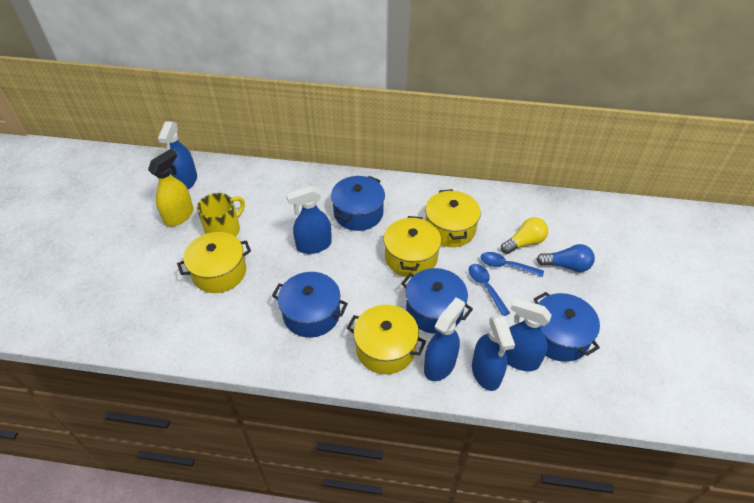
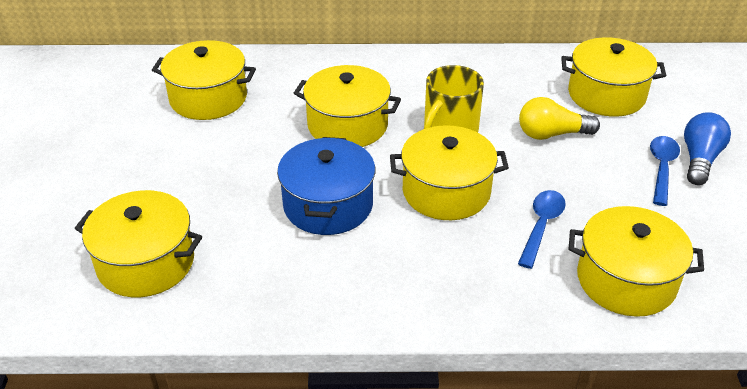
blue pot: [272,272,348,338] [331,176,385,231] [401,268,473,334] [534,292,600,362] = 4 -> [277,137,375,235] = 1
blue spray bottle: [158,121,197,190] [286,186,332,254] [424,297,465,381] [472,314,515,391] [506,298,552,371] = 5 -> none = 0
yellow pot: [177,232,251,293] [347,305,426,374] [384,216,441,277] [425,189,481,247] = 4 -> [75,190,202,297] [152,40,256,120] [294,65,401,147] [390,125,509,220] [561,37,667,117] [569,206,704,317] = 6
yellow spray bottle: [148,149,193,226] = 1 -> none = 0

